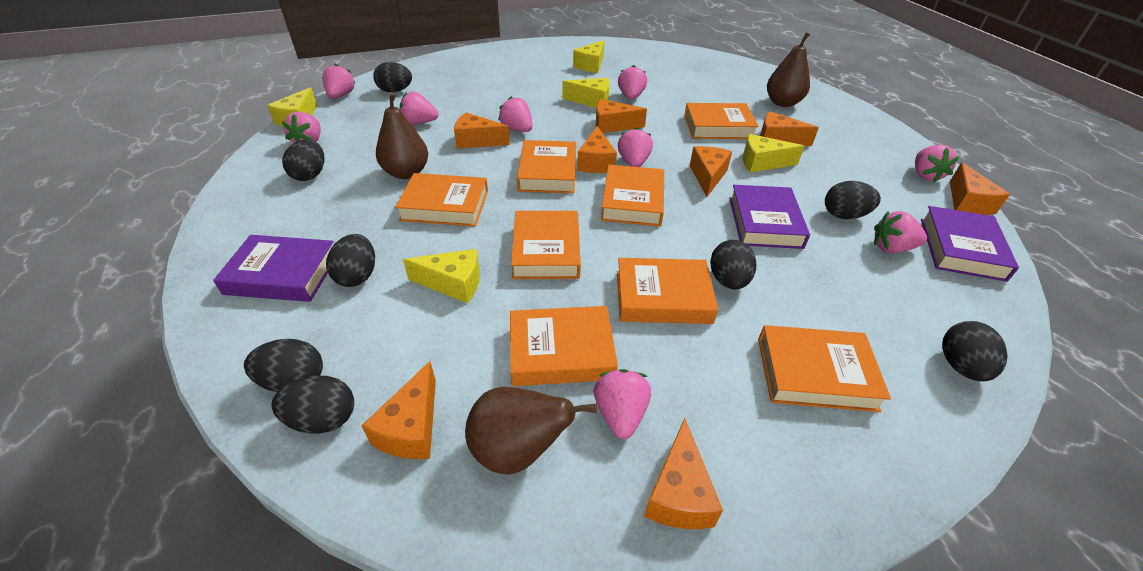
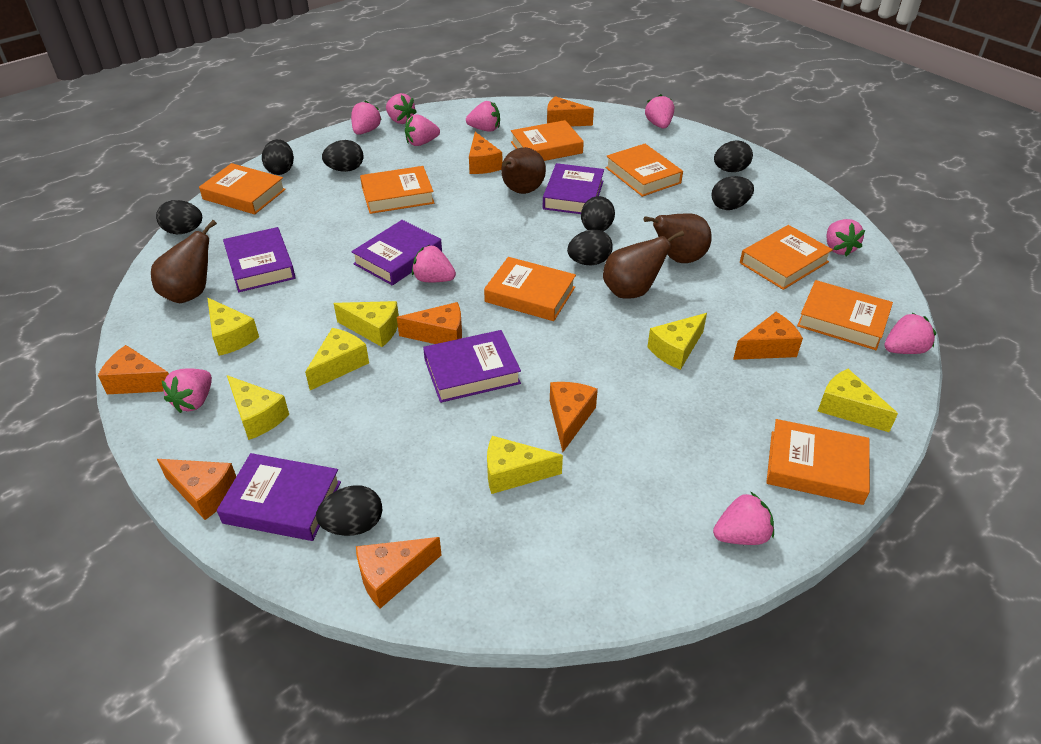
brown pear: [376,92,428,179] [465,387,597,475] [767,32,810,107] = 3 -> [151,220,217,303] [501,147,546,194] [603,231,684,299] [644,213,712,263] = 4
pink strawberry: [282,112,321,143] [323,64,355,99] [400,91,438,125] [498,96,533,132] [594,369,651,439] [618,65,647,100] [618,127,653,167] [874,211,927,253] [915,145,959,182] = 9 -> [161,368,212,413] [351,100,382,135] [386,93,417,124] [405,114,440,146] [412,245,456,282] [466,101,500,132] [645,94,674,129] [713,492,774,545] [827,219,865,256] [884,313,936,354] = 10
purple book: [213,235,334,302] [729,185,810,249] [921,206,1019,282] = 3 -> [217,453,341,541] [223,227,295,292] [351,220,442,286] [423,330,521,403] [543,163,604,214] = 5
yellow cheese: [267,87,317,127] [403,249,480,303] [562,78,609,108] [573,40,605,73] [743,134,804,172] = 5 -> [208,298,259,356] [227,375,289,440] [305,328,369,390] [334,301,399,347] [487,436,563,494] [647,313,707,370] [818,369,898,432] = 7

